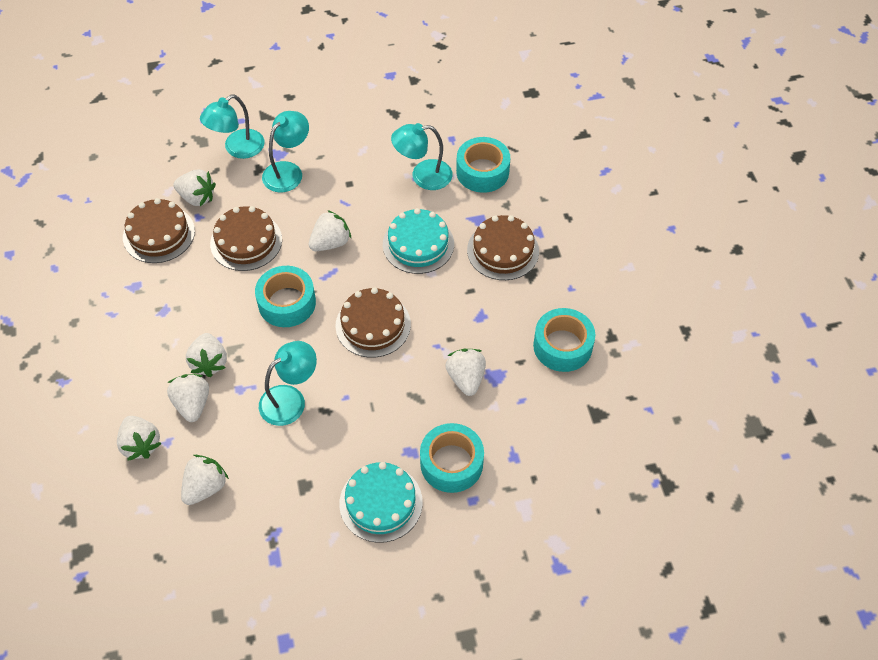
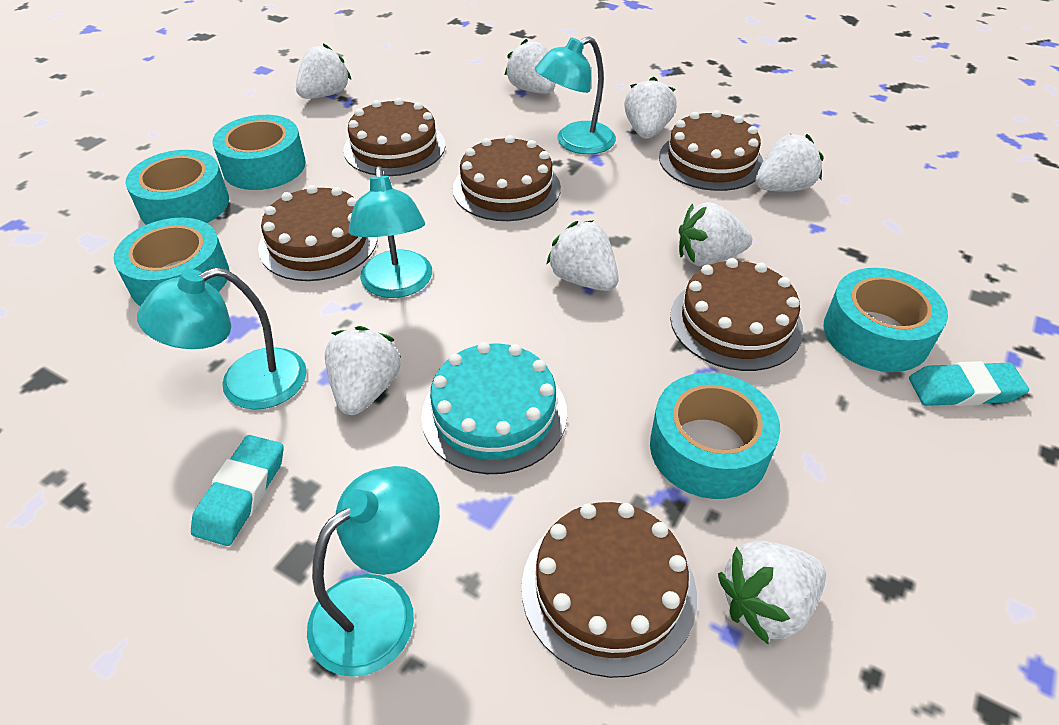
brown cake: [123,198,195,263] [210,206,282,271] [335,287,411,358] [467,215,539,280] = 4 -> [258,185,378,281] [343,98,445,176] [453,135,561,221] [522,502,697,678] [659,110,763,191] [670,258,803,371] = 6
turquoise cake: [339,462,423,543] [383,208,454,274] = 2 -> [421,342,567,474] = 1
turquoise eraser: none = 0 -> [191,435,284,546] [909,361,1029,406] = 2
turquoise tape: [255,266,316,327] [420,423,484,493] [456,137,510,193] [533,308,595,372] = 4 -> [114,218,229,306] [125,150,229,225] [212,115,306,190] [650,373,780,499] [823,268,948,372] = 5
white strawberry: [117,416,162,461] [167,374,209,422] [173,170,216,206] [181,455,229,505] [186,333,227,377] [309,210,351,251] [445,349,486,396] = 7 -> [296,43,351,99] [325,326,401,415] [505,39,555,94] [546,220,619,291] [624,77,677,139] [679,202,752,267] [718,541,826,644] [755,134,824,192] = 8

